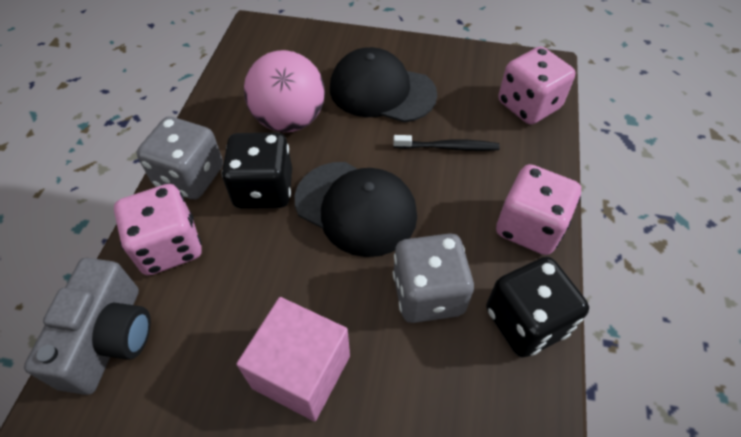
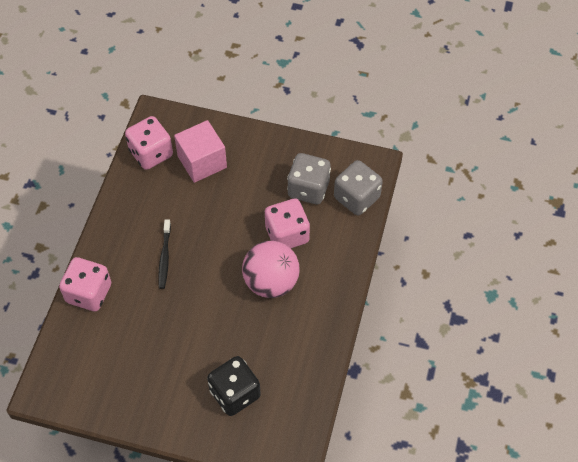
black cap: [295,162,417,257] [330,47,437,122] = 2 -> none = 0
black dice: [222,133,292,209] [486,257,589,358] = 2 -> [207,356,261,416] = 1
grey camera: [24,258,151,395] = 1 -> none = 0

